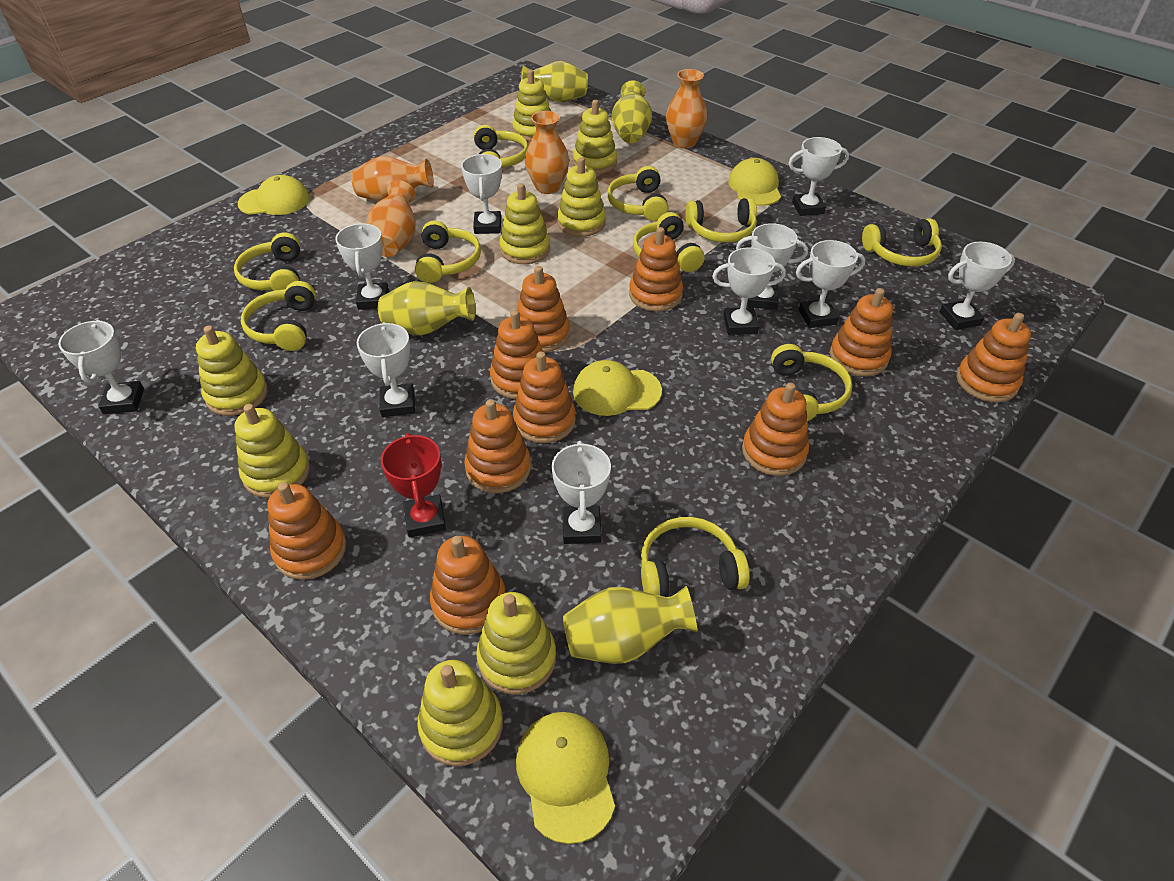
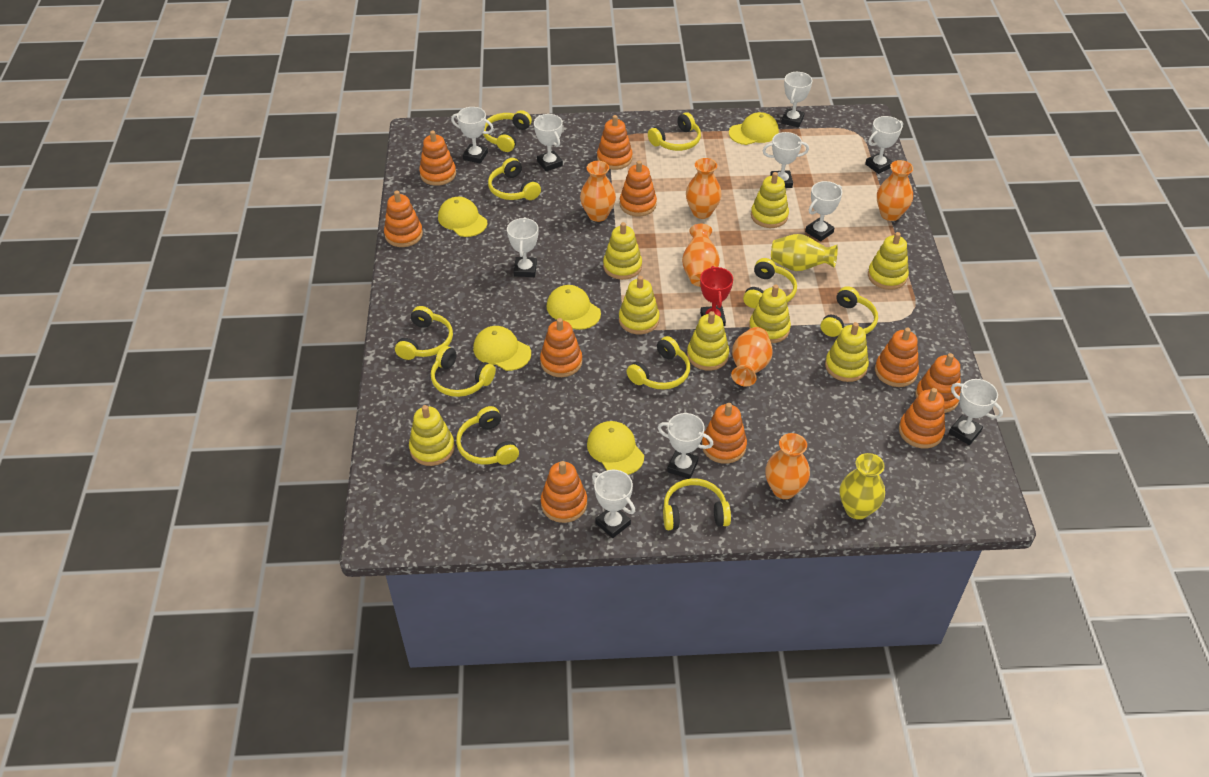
orange vase: [351,156,434,202] [367,180,416,257] [525,111,569,194] [666,69,707,148] = 4 -> [580,161,616,222] [682,224,720,287] [686,158,722,219] [731,327,773,387] [765,433,810,499] [877,160,913,221] = 6
yellow cap: [238,175,310,215] [516,712,615,844] [573,360,662,416] [728,158,781,206] = 4 -> [438,197,487,237] [473,326,531,371] [547,285,601,330] [587,421,644,475] [729,112,779,145] = 5
yellow vase: [378,281,475,335] [521,61,588,102] [563,586,698,664] [612,80,652,143] = 4 -> [771,234,838,271] [840,453,885,520] = 2

